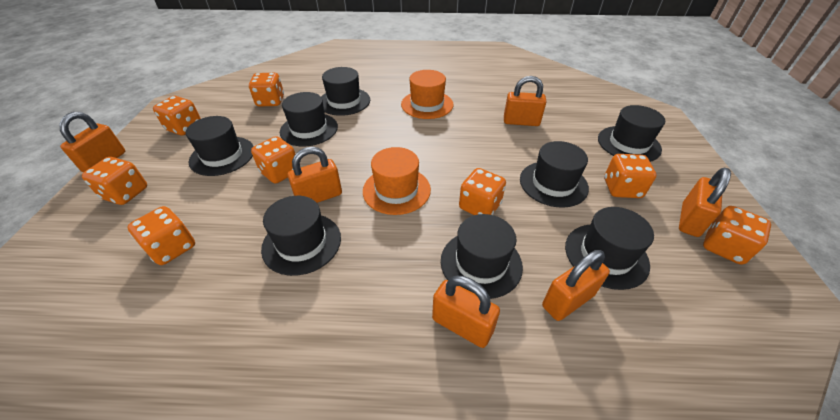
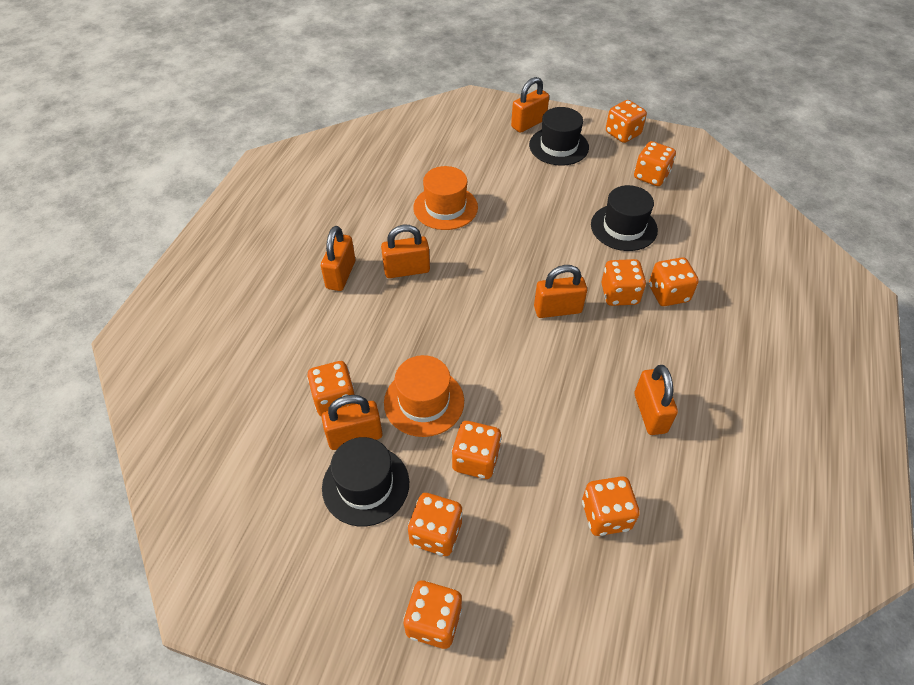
black hat: [186,116,254,176] [261,196,341,276] [280,92,338,147] [321,67,370,116] [441,214,523,299] [520,141,589,208] [565,207,654,290] [598,105,665,162] = 8 -> [322,437,409,526] [529,107,589,166] [591,185,658,251] = 3
orange dice: [82,157,147,205] [128,206,195,265] [153,96,201,135] [249,73,284,107] [251,136,295,184] [459,168,506,215] [604,154,657,198] [703,206,771,265] = 8 -> [307,361,355,417] [403,581,462,649] [408,493,463,556] [452,421,501,479] [582,476,640,536] [601,259,646,306] [606,100,647,143] [634,141,676,186] [649,257,699,306] = 9

